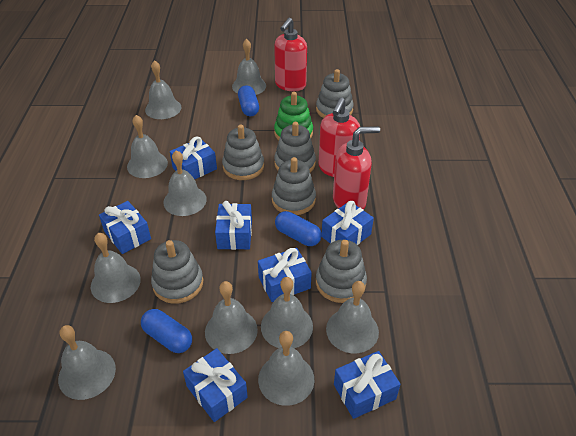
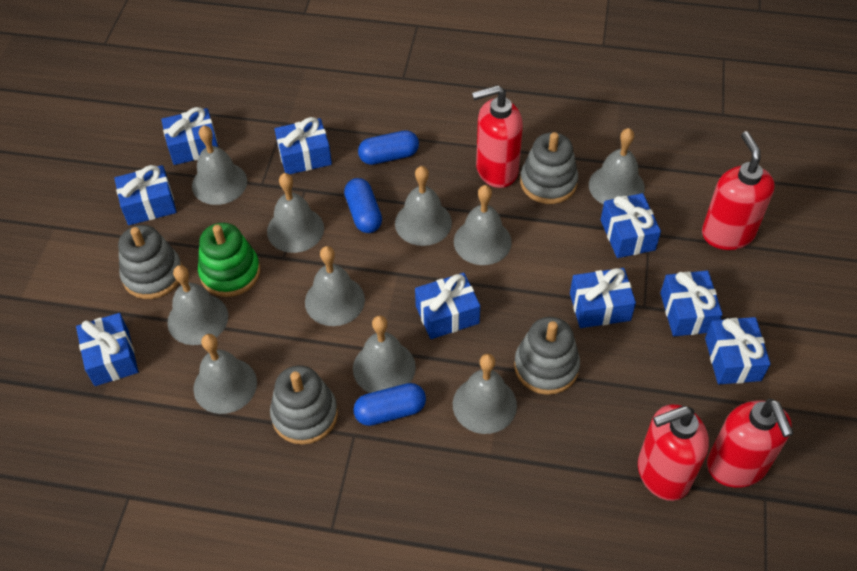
blue gift: [99,201,151,254] [170,136,217,179] [183,348,248,422] [215,201,252,250] [258,248,312,302] [321,201,374,245] [334,351,400,419] = 7 -> [76,313,138,386] [114,165,177,225] [161,107,218,165] [275,117,332,174] [415,273,480,339] [570,268,636,328] [601,193,661,258] [660,271,723,336] [705,317,771,384] = 9
grey stacking toy: [151,240,203,304] [222,124,264,180] [272,157,316,215] [274,122,316,172] [316,69,354,118] [316,240,367,303] = 6 -> [118,225,182,299] [270,365,338,445] [514,317,580,395] [520,132,578,204] = 4
red soap dispenser: [274,18,307,91] [318,97,360,177] [333,126,380,209] = 3 -> [472,85,523,188] [638,404,709,501] [702,131,775,250] [707,399,794,488] = 4

